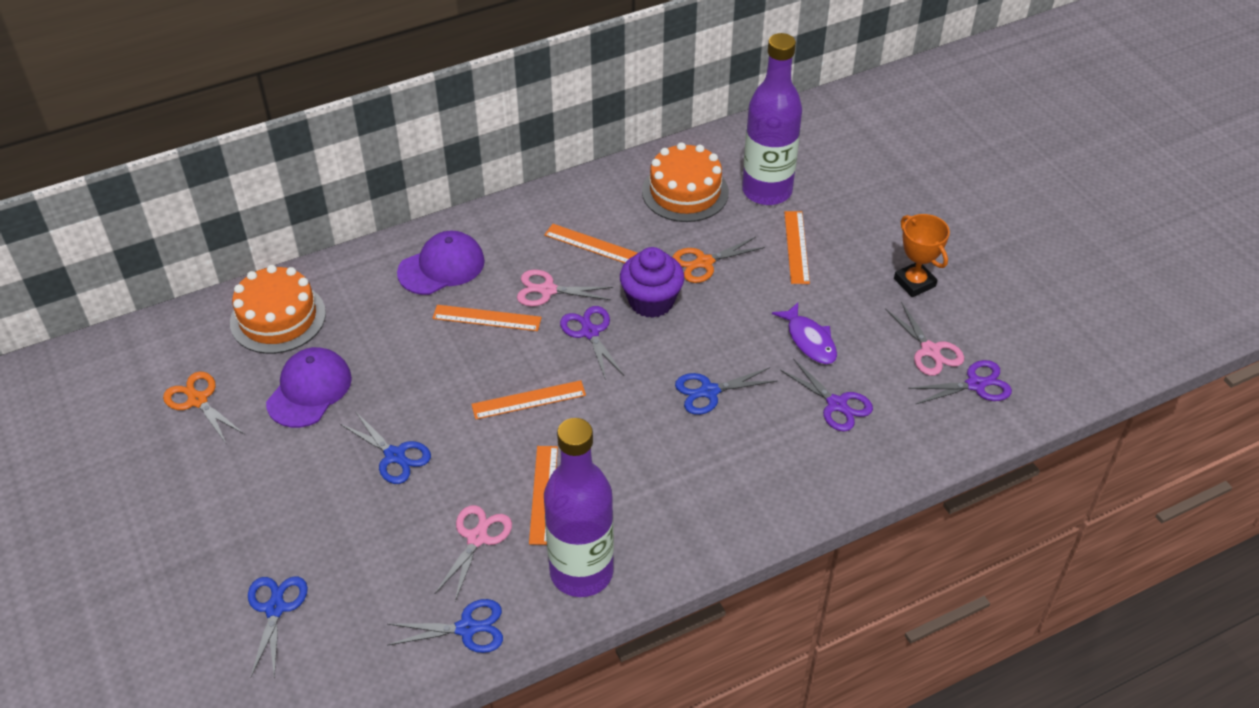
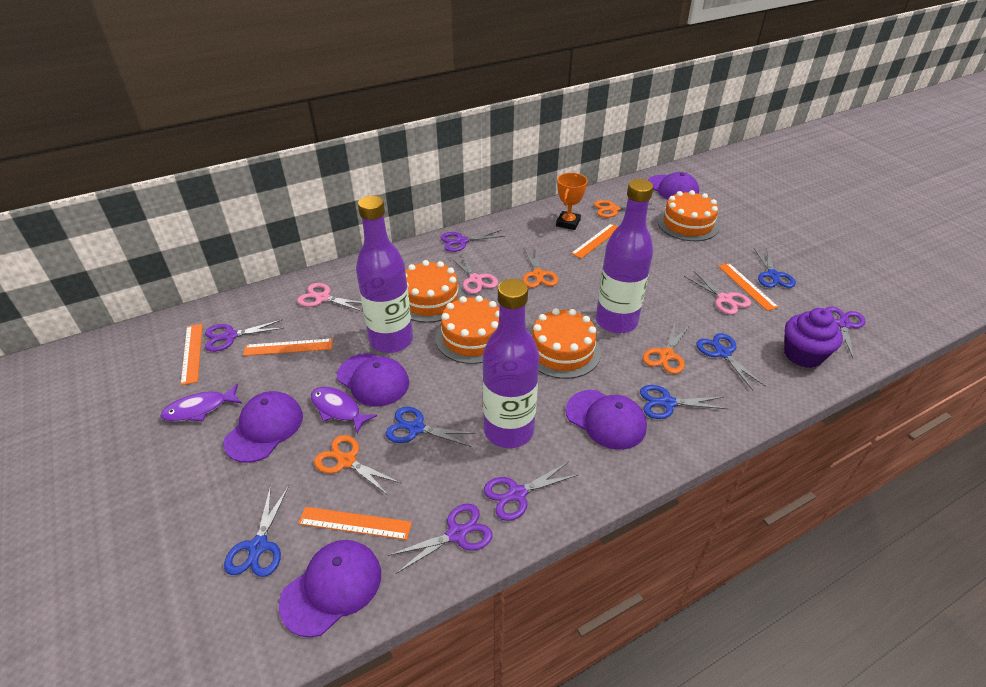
blue scissors: [248,577,308,679] [339,411,431,484] [387,599,503,653] [675,367,777,415] = 4 -> [224,485,289,577] [386,407,476,447] [640,385,728,419] [696,333,766,390] [754,248,796,288] = 5
orange cake: [230,265,326,354] [642,142,729,222] = 2 -> [405,260,465,323] [435,296,499,364] [531,308,601,379] [657,190,719,241] = 4
orange scissors: [163,371,244,443] [673,237,765,283] = 2 -> [314,435,402,496] [522,246,558,288] [594,200,652,218] [643,323,690,374] = 4
purple bottle: [544,418,614,597] [742,33,802,205] = 2 -> [356,196,413,353] [482,279,539,448] [596,179,653,333] = 3
purple cap: [266,347,352,428] [397,231,485,295] = 2 -> [223,391,303,463] [279,540,381,638] [337,353,409,407] [566,390,647,450] [648,172,699,200] = 5
purple fish: [772,302,837,364] = 1 -> [160,384,242,422] [311,387,377,433] = 2
purple scissors: [560,306,624,380] [780,358,873,432] [908,360,1012,405] = 3 -> [205,319,284,352] [388,504,492,574] [440,230,505,252] [484,462,578,521] [825,306,865,359] = 5

